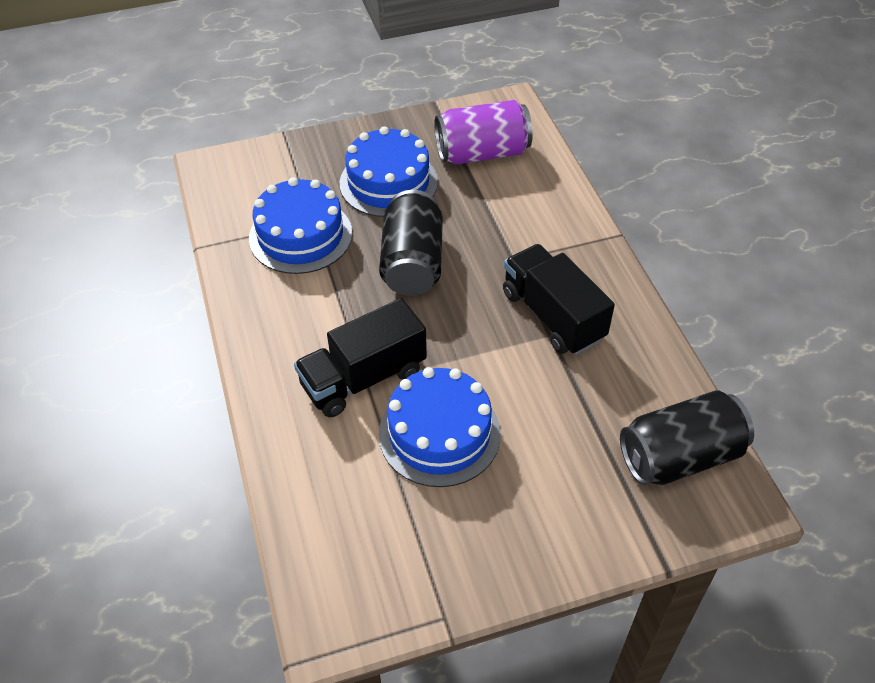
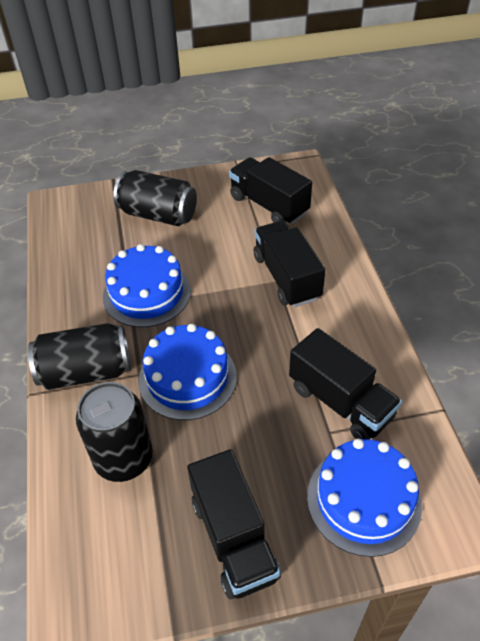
black can: [379,190,443,296] [620,390,754,485] = 2 -> [28,323,131,390] [76,382,153,482] [113,170,197,226] = 3
black truck: [294,298,427,417] [503,244,615,355] = 2 -> [187,449,281,599] [229,157,312,225] [254,220,326,307] [289,328,402,440] = 4
purple can: [434,100,533,164] = 1 -> none = 0

